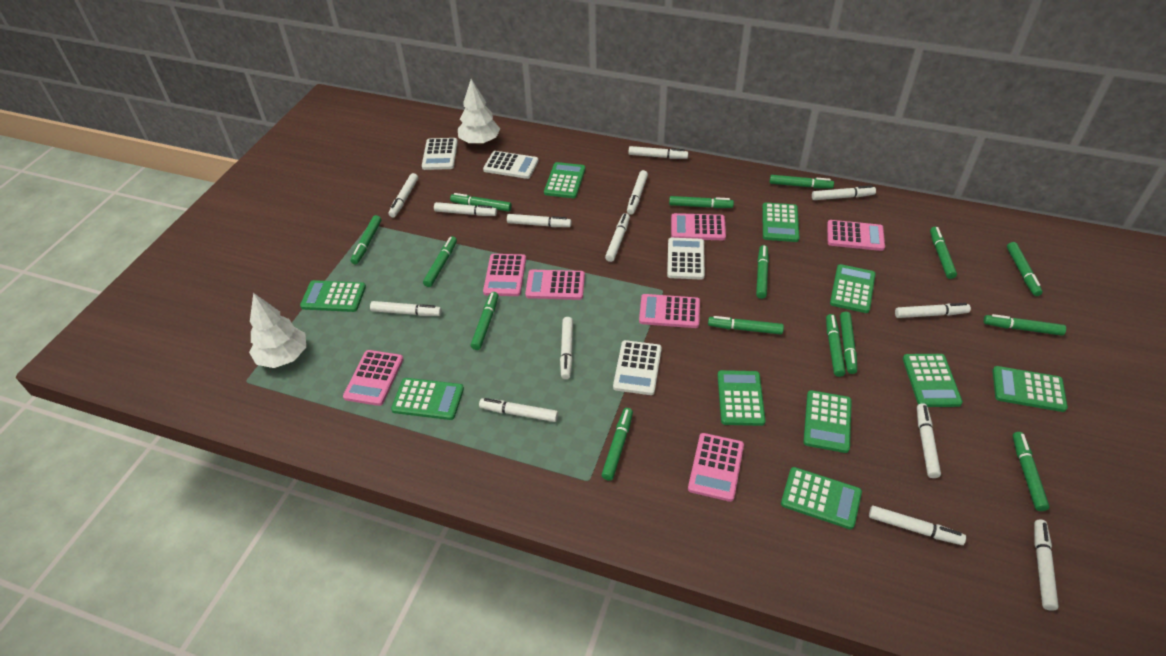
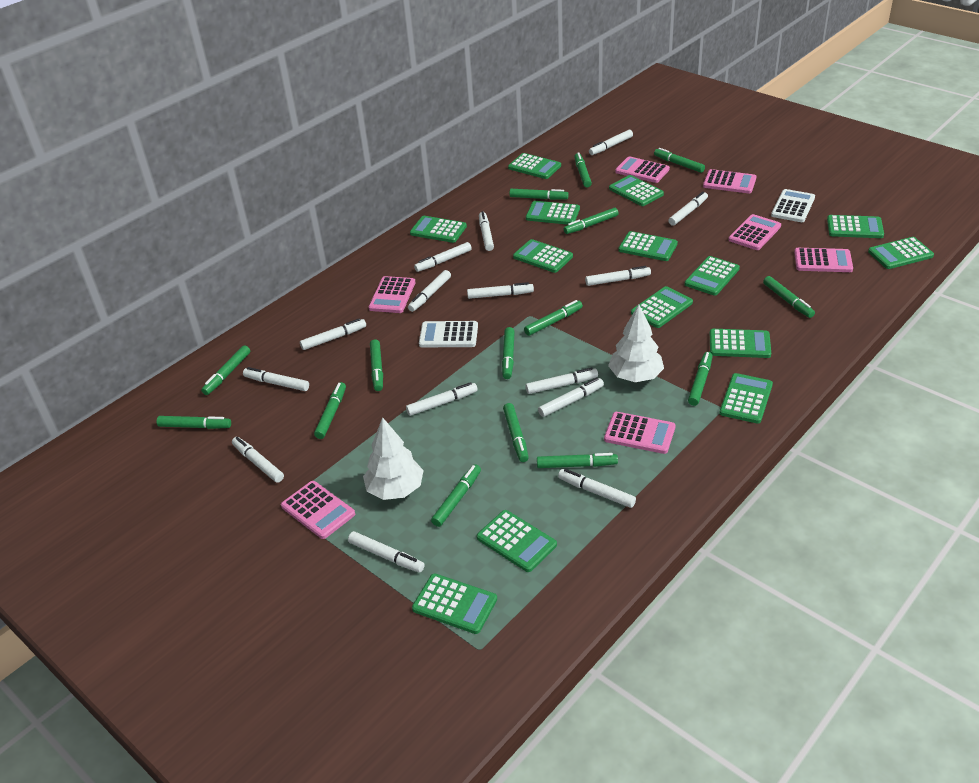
green calculator: [300,280,366,312] [391,378,464,420] [544,162,585,198] [717,370,766,426] [762,202,800,242] [781,467,862,530] [803,390,852,453] [830,264,876,313] [903,354,963,407] [993,366,1068,412] = 10 -> [410,216,467,243] [412,573,497,634] [477,510,557,572] [508,153,561,179] [513,239,573,273] [526,201,580,225] [609,175,664,206] [618,231,678,261] [631,286,693,328] [685,256,740,296] [710,329,771,358] [719,373,773,424] [827,215,884,238] [868,237,934,269] = 14
white calculator: [422,138,458,170] [483,151,538,179] [613,340,662,395] [667,238,705,280] = 4 -> [419,321,478,347] [771,189,815,222] = 2
white marker: [370,301,442,316] [388,173,418,218] [434,202,497,216] [479,398,558,422] [507,214,572,227] [560,317,573,379] [605,213,630,262] [627,170,648,215] [628,146,688,159] [812,185,876,200] [869,506,966,545] [895,303,971,318] [917,403,941,478] [1034,520,1059,611] = 14 -> [232,437,284,483] [243,367,309,391] [300,318,366,350] [348,531,425,573] [406,382,478,416] [408,270,451,312] [414,242,472,272] [467,282,534,299] [479,211,494,251] [525,367,598,394] [538,378,604,417] [558,469,636,508] [585,266,651,286] [589,130,633,155] [668,192,708,226] = 15

